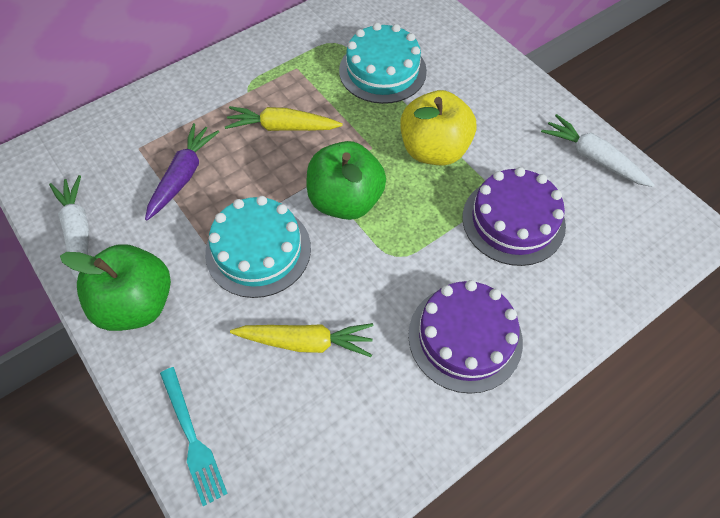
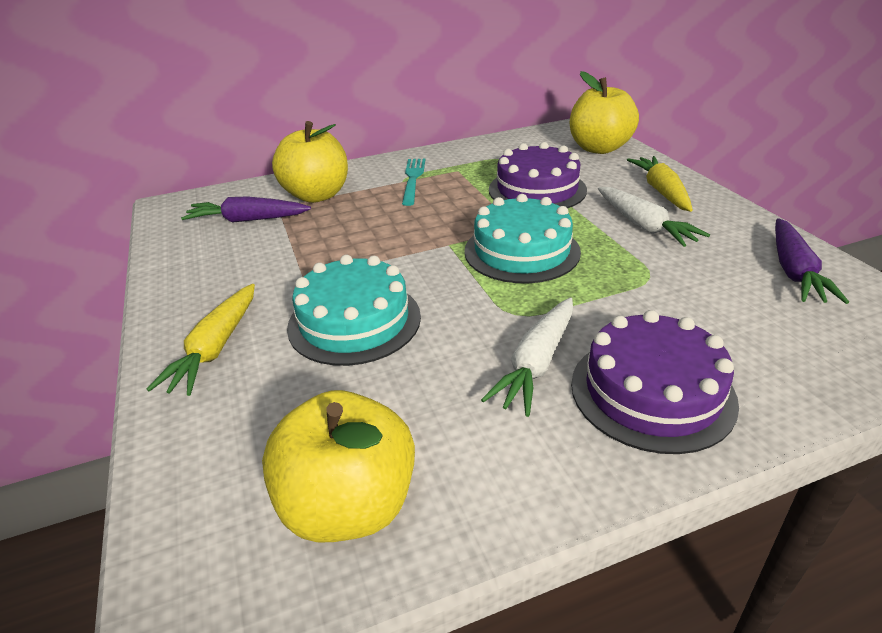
green apple: [60,244,171,331] [307,141,386,220] = 2 -> none = 0
purple carrot: [145,123,219,220] = 1 -> [181,196,311,223] [775,218,849,304] = 2
yellow apple: [401,90,476,165] = 1 -> [262,390,415,542] [272,121,348,203] [570,71,639,154] = 3

